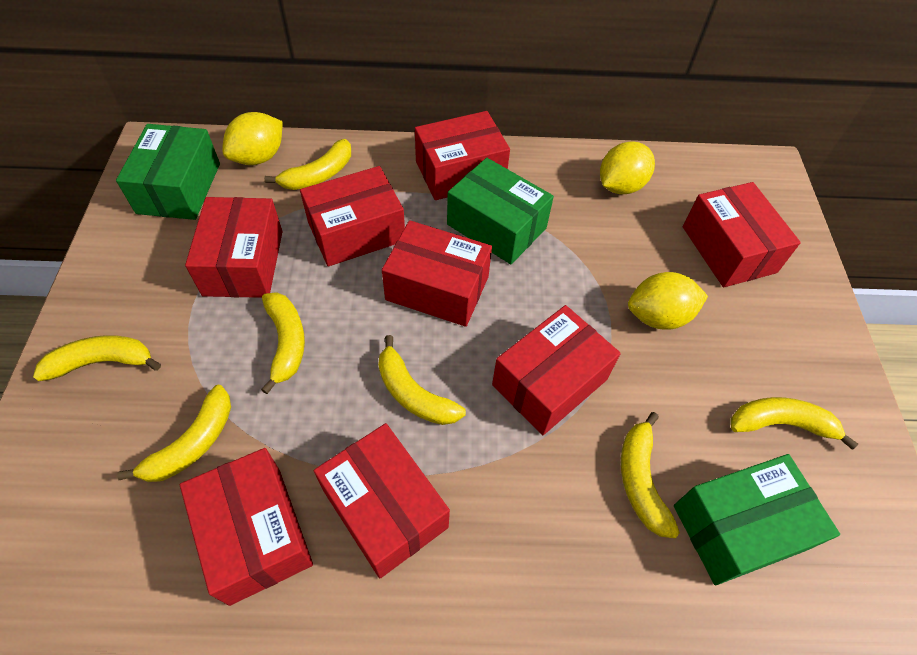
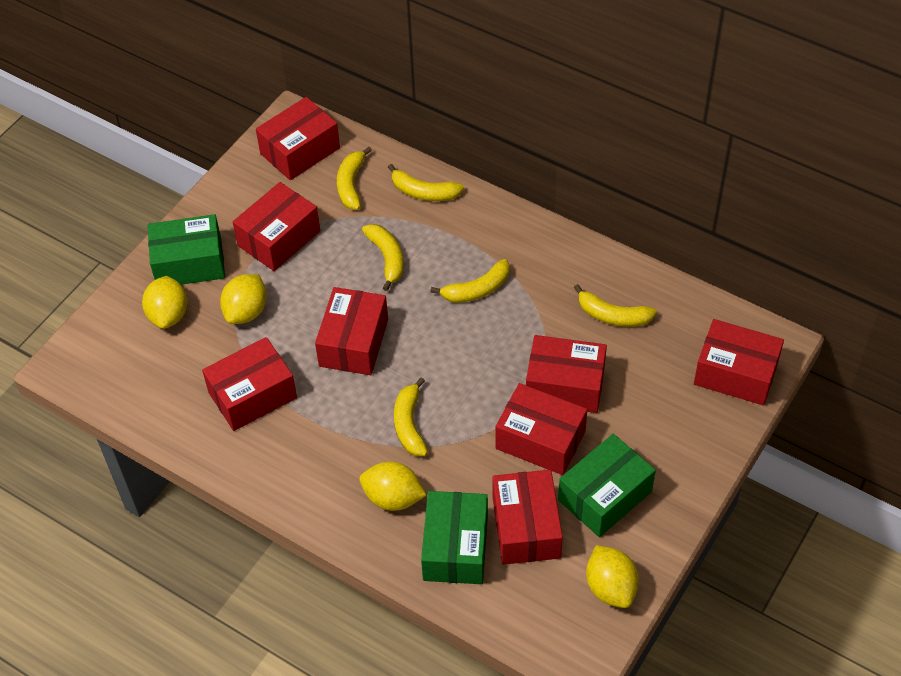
yellow banana: [33,335,161,381] [117,385,231,482] [261,292,305,394] [264,139,351,190] [378,335,466,425] [621,412,680,538] [731,397,858,450] = 7 -> [337,147,372,210] [362,224,403,291] [388,164,464,201] [394,377,428,456] [430,259,510,303] [574,284,657,327] = 6
yellow lemon: [222,112,283,165] [600,141,655,194] [628,272,708,330] = 3 -> [142,276,188,329] [220,274,267,324] [359,462,427,511] [586,545,639,608] = 4

